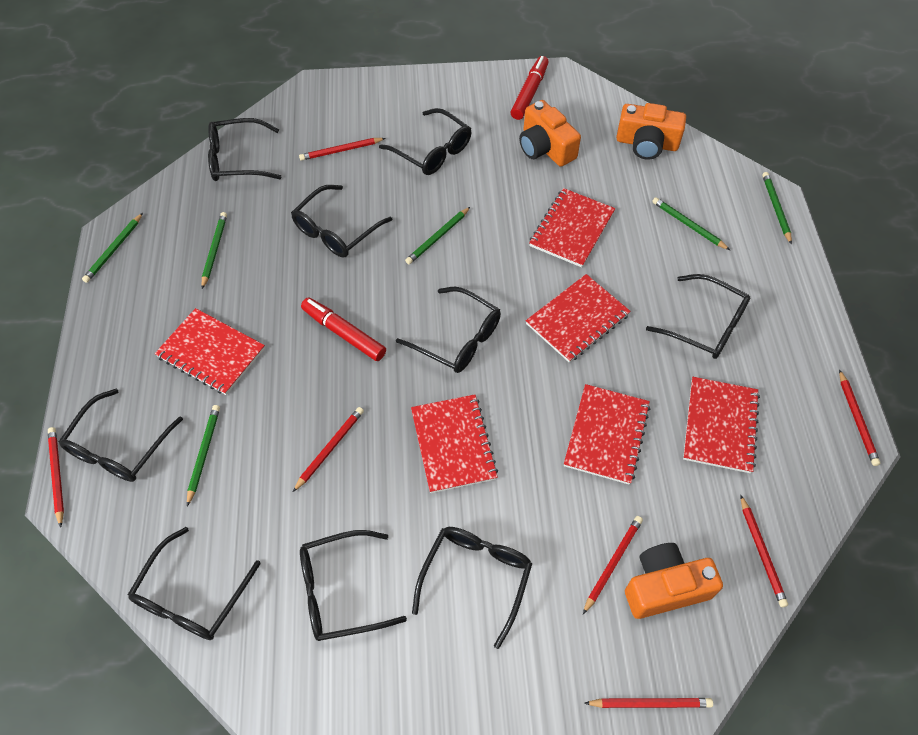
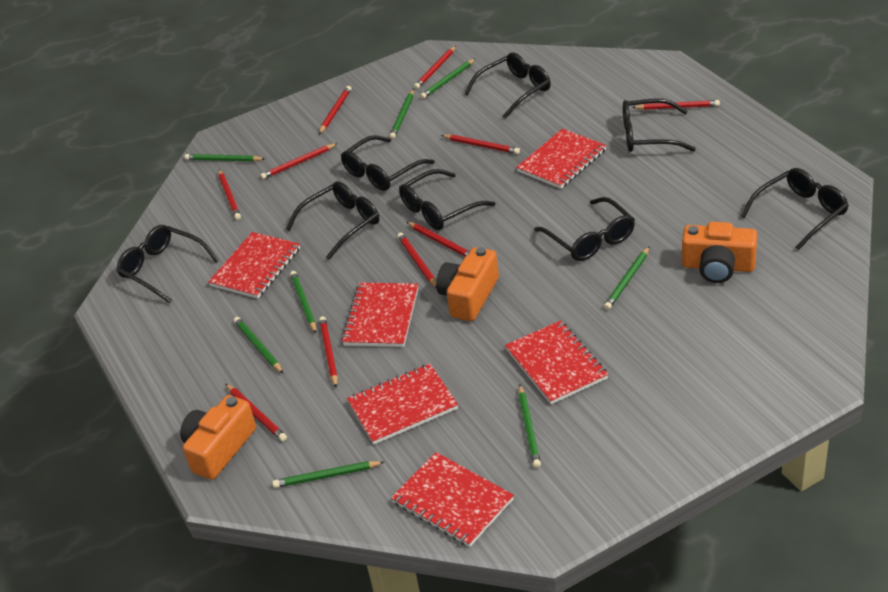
black glasses: [59,389,183,482] [128,527,261,640] [208,118,281,181] [291,185,393,257] [300,530,407,641] [379,108,471,175] [396,287,501,373] [412,527,532,649] [646,274,750,359] = 9 -> [116,225,219,303] [286,181,379,260] [341,135,435,191] [399,169,495,230] [465,52,551,119] [534,197,635,261] [623,98,696,152] [741,168,849,250] = 8
green pencil: [82,213,143,283] [187,405,220,506] [201,212,227,289] [405,207,470,264] [652,197,730,250] [762,172,792,245] = 6 -> [185,154,265,162] [234,317,283,373] [272,461,384,488] [290,271,316,333] [389,89,414,139] [420,58,476,99] [518,385,541,468] [604,246,650,310] = 8
red marker: [301,297,386,361] [510,56,549,120] = 2 -> none = 0
red pencil: [48,427,64,528] [293,407,364,492] [299,138,386,161] [583,516,643,614] [584,698,713,708] [740,495,788,607] [839,369,881,466] = 7 -> [218,170,241,220] [226,384,287,441] [261,143,338,179] [319,86,351,134] [319,316,338,387] [397,233,436,287] [407,222,470,257] [414,46,456,89] [441,134,520,154] [632,100,720,110] = 10

